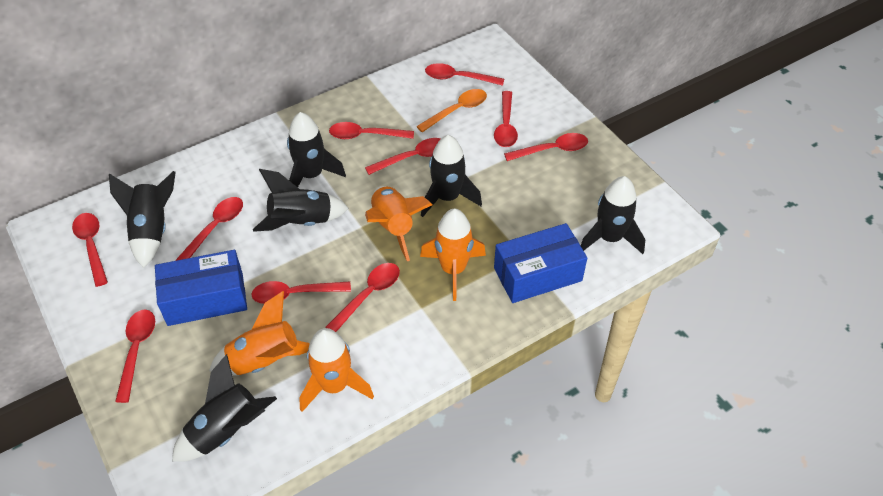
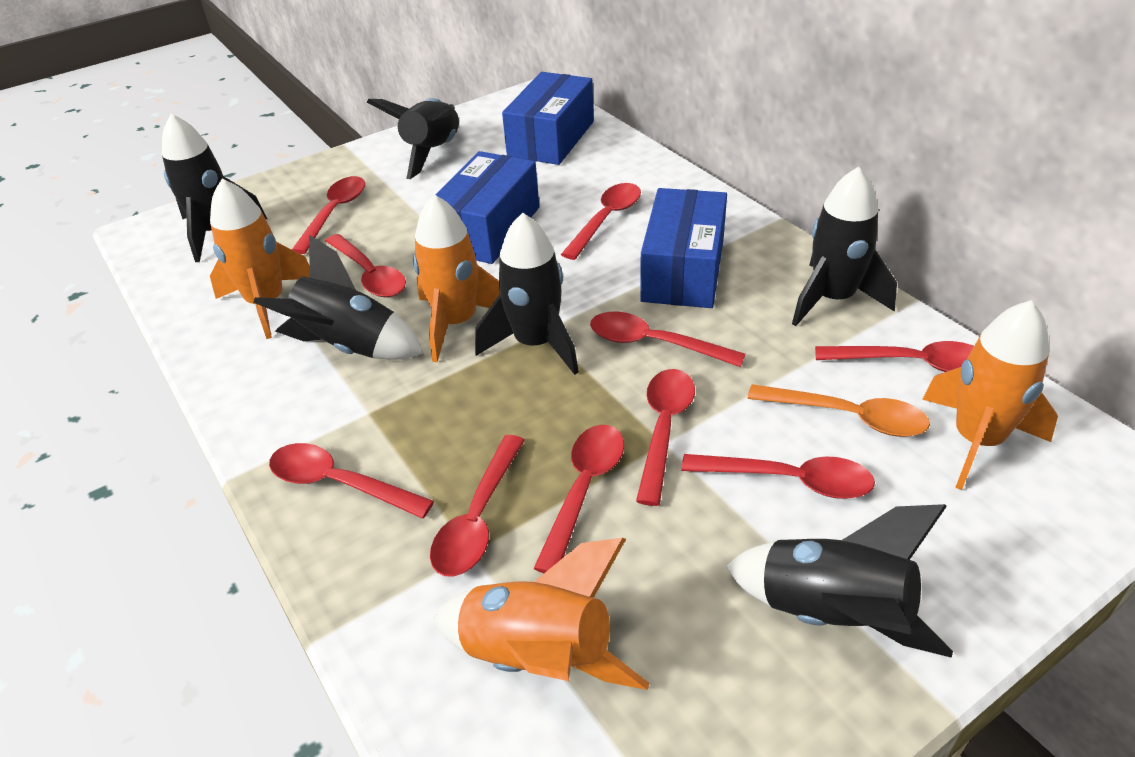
blue box: [155,250,247,326] [494,223,587,303] = 2 -> [436,151,539,264] [502,72,594,165] [640,188,727,308] = 3

